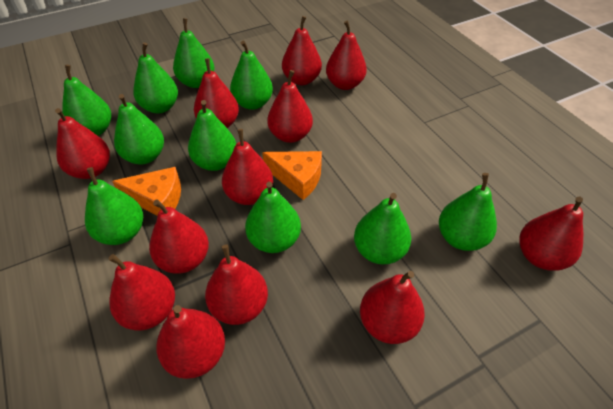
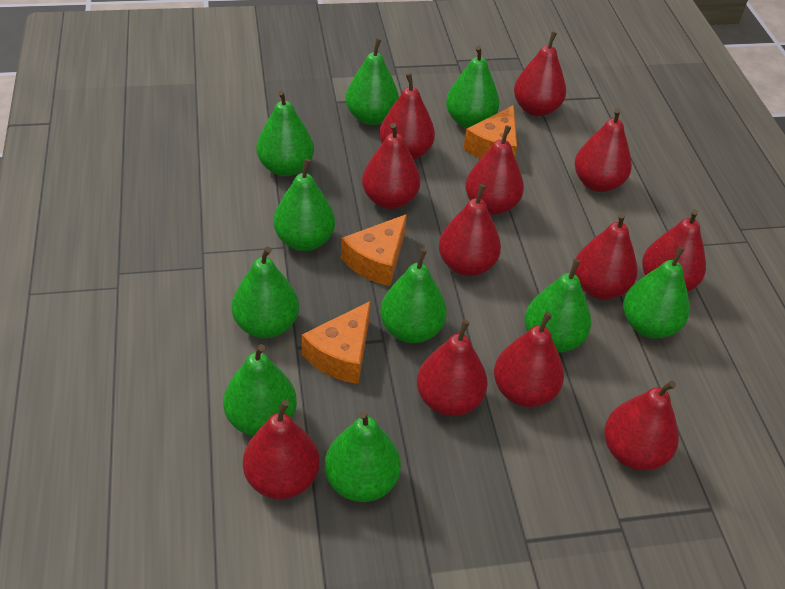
orange cheese: [112,167,181,216] [262,151,322,200] = 2 -> [301,301,371,384] [341,214,407,286] [463,105,517,159] = 3

